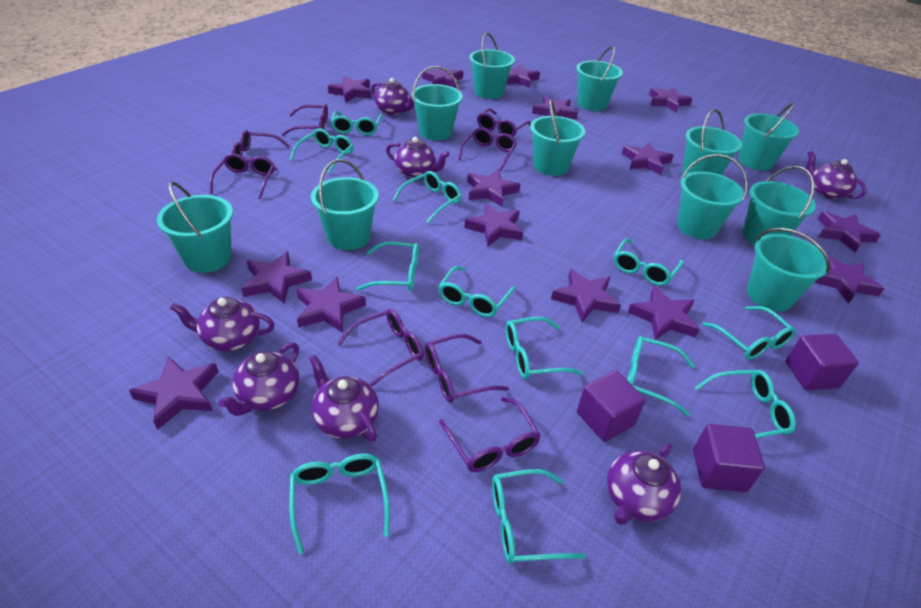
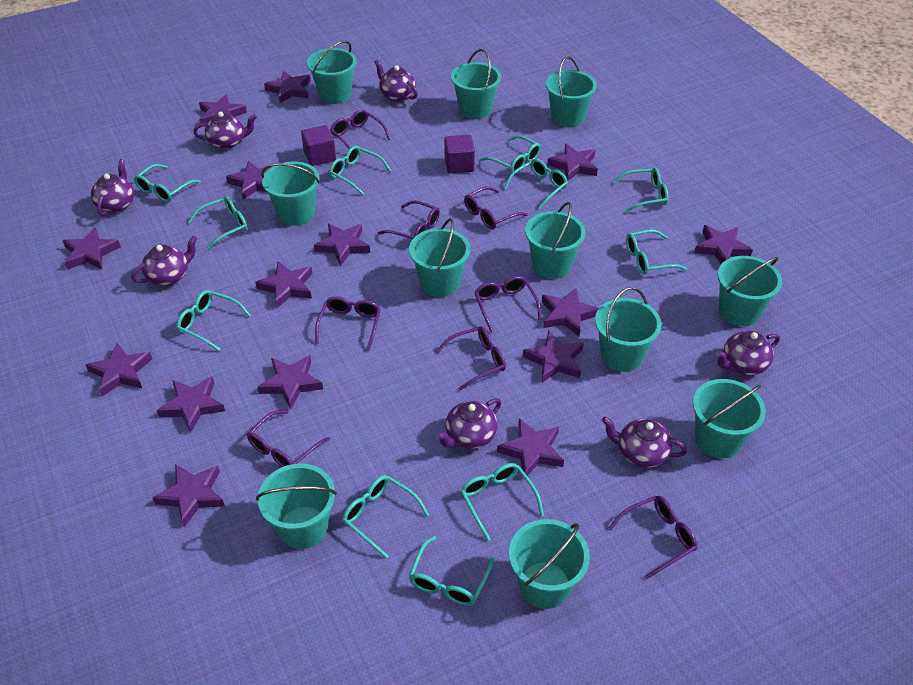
purple cube: [577,370,646,442] [693,424,765,492] [786,334,859,390] = 3 -> [301,125,336,166] [444,135,475,173] = 2
turquoise glasses: [289,453,390,555] [290,128,353,174] [331,111,382,135] [357,241,419,291] [393,171,461,223] [438,266,516,317] [492,469,586,564] [506,317,583,379] [614,238,684,286] [627,336,695,416] [695,370,796,438] [702,306,796,360] = 12 -> [134,164,201,202] [177,290,251,351] [188,196,247,250] [329,146,391,195] [342,475,429,559] [409,536,494,606] [460,463,544,541] [480,135,541,174] [504,159,568,210] [612,168,668,213] [626,229,687,274] = 11

